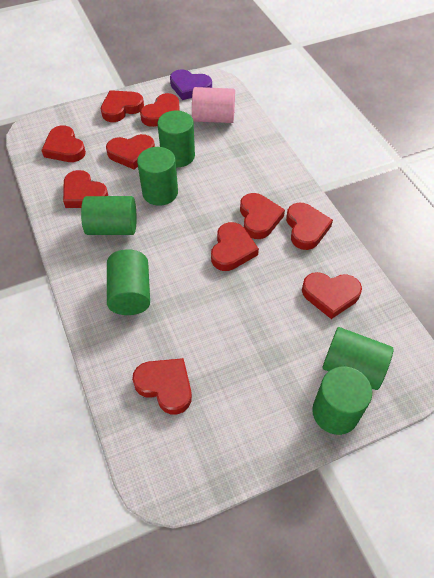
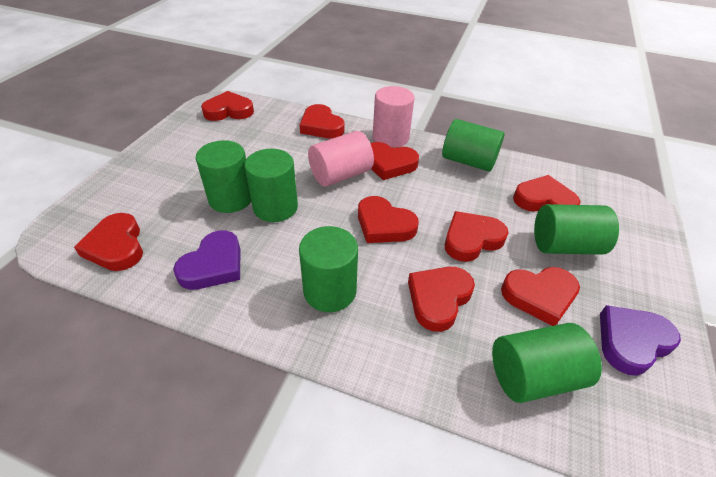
pink cylinder: [192,87,235,123] = 1 -> [308,131,374,187] [373,86,414,147] = 2
purple heart: [170,69,212,100] = 1 -> [173,230,241,290] [600,305,681,376] = 2
red heart: [41,125,86,162] [63,170,108,208] [101,90,144,122] [106,134,155,170] [132,358,192,414] [140,93,179,127] [211,222,259,271] [240,193,285,239] [286,203,333,250] [302,272,362,319] = 10 -> [74,213,143,271] [201,91,254,121] [300,104,344,138] [358,196,419,243] [370,142,419,180] [408,267,475,332] [445,211,509,262] [501,267,580,326] [513,175,581,212] = 9

